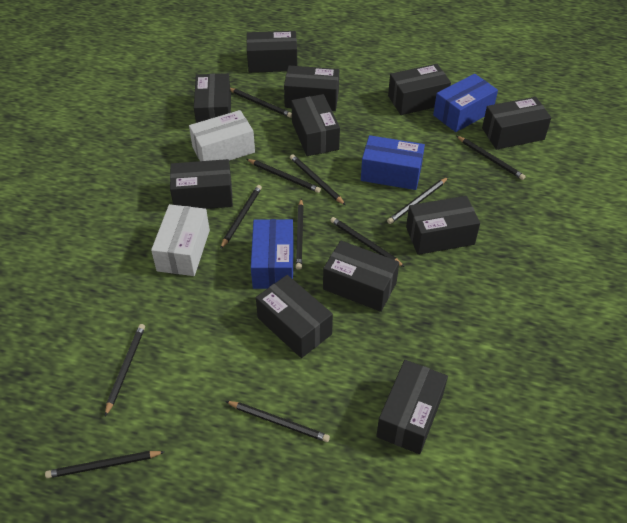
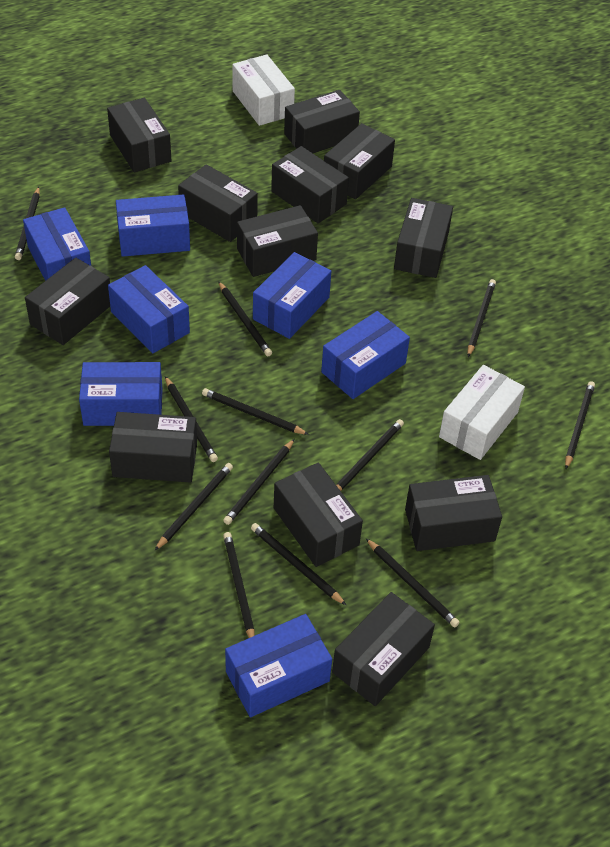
black box: [170,159,233,209] [194,73,231,123] [247,31,297,73] [256,275,333,358] [284,66,339,111] [291,94,340,156] [323,241,399,312] [376,360,448,454] [388,64,451,115] [406,196,480,255] [482,97,551,150] = 11 -> [25,257,110,345] [107,98,171,172] [109,412,197,483] [178,164,258,242] [237,205,318,277] [271,146,349,223] [274,462,363,567] [284,90,360,153] [324,123,395,199] [332,592,435,706] [394,198,453,278] [405,475,502,551] = 12
black pencil: [45,451,164,479] [105,324,145,416] [220,185,262,249] [226,401,330,442] [230,88,292,118] [247,159,321,193] [290,154,345,205] [296,199,304,270] [330,217,405,267] [387,177,448,224] [457,136,526,180] = 11 -> [15,187,40,260] [154,463,233,551] [165,376,218,462] [202,388,309,435] [218,281,272,356] [223,439,294,525] [223,532,255,638] [251,523,346,605] [336,419,404,491] [366,538,460,627] [468,279,496,357] [565,381,595,469] = 12
blue box: [251,219,294,289] [361,135,425,190] [433,74,498,132] = 3 -> [23,207,91,281] [79,362,163,426] [108,265,190,353] [116,194,190,257] [225,614,332,717] [253,252,331,339] [321,311,410,399] = 7

